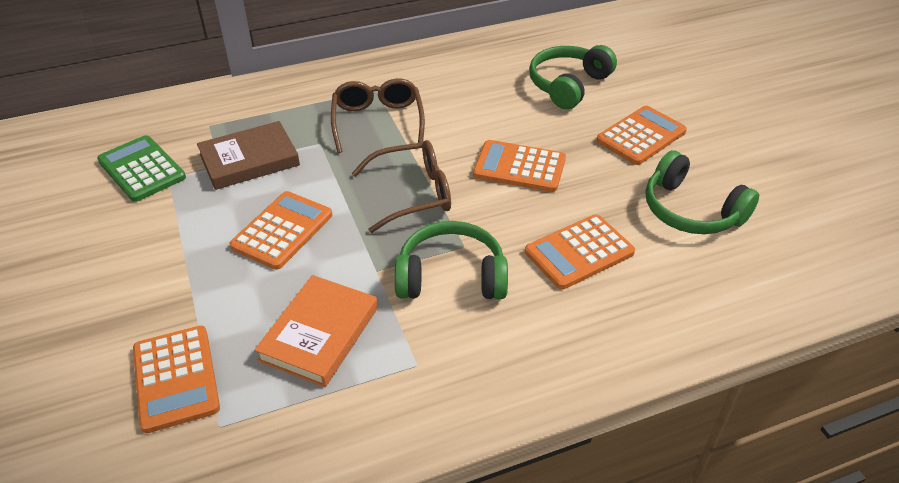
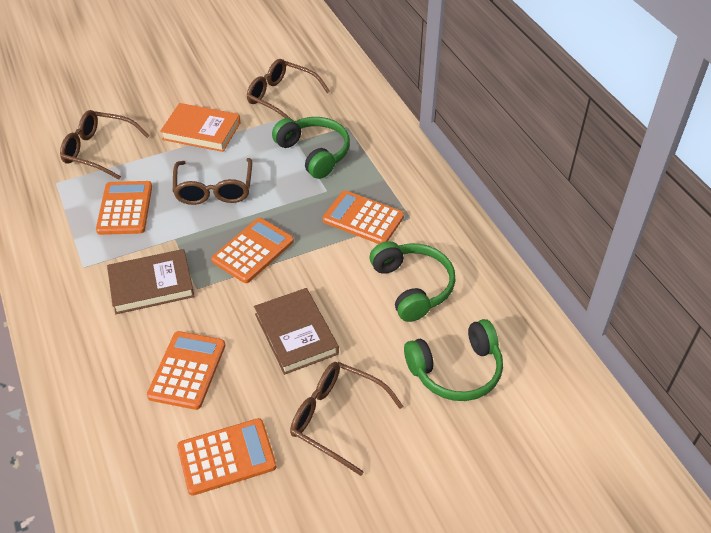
brown book: [197,121,300,190] = 1 -> [107,249,195,314] [254,288,339,375] = 2
brown glasses: [331,78,425,153] [351,140,451,233] = 2 -> [60,110,150,179] [173,158,252,205] [247,59,330,119] [290,362,403,476] = 4
green calculator: [97,135,186,202] = 1 -> none = 0

